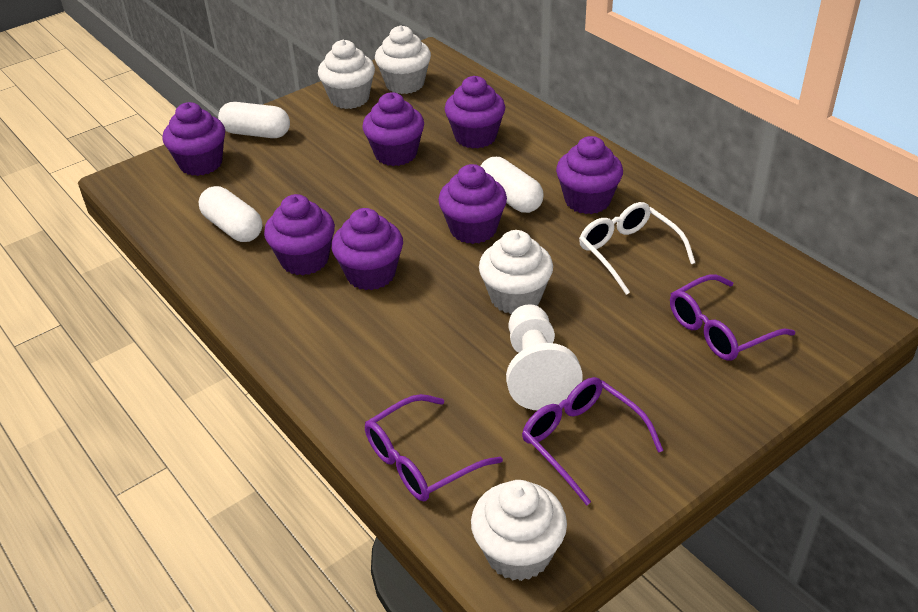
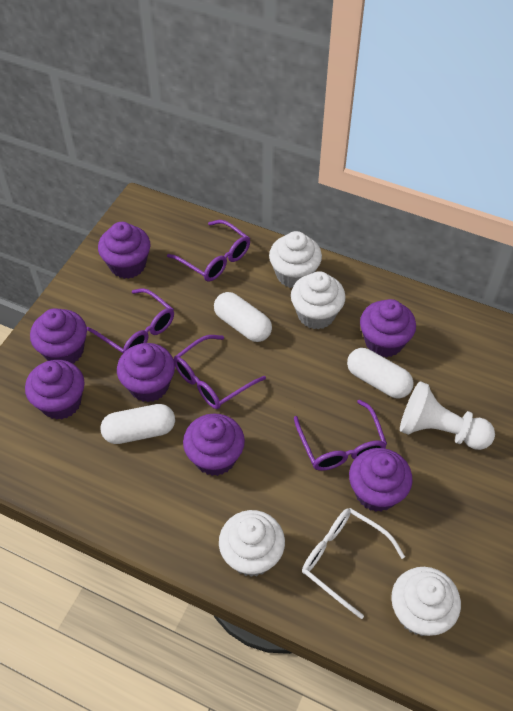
purple glasses: [365,394,503,501] [522,377,664,505] [670,275,795,361] = 3 -> [87,288,174,353] [167,220,250,281] [173,335,266,409] [294,400,387,471] = 4

